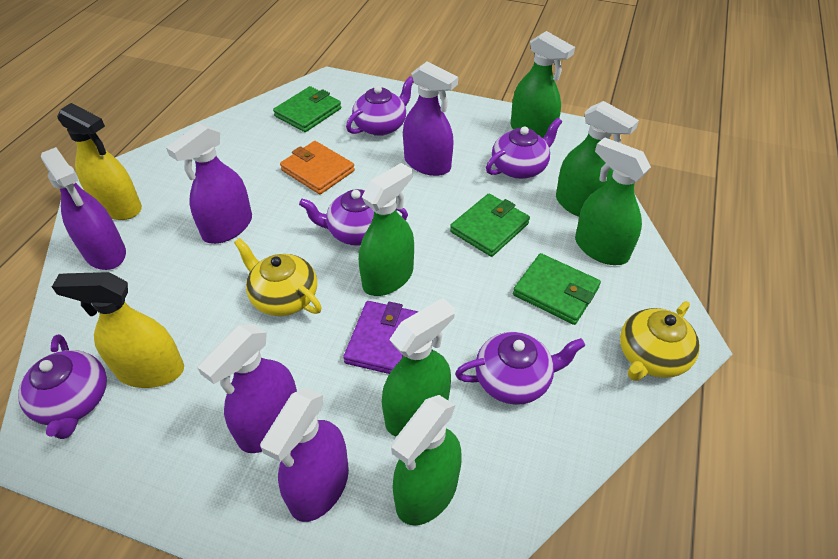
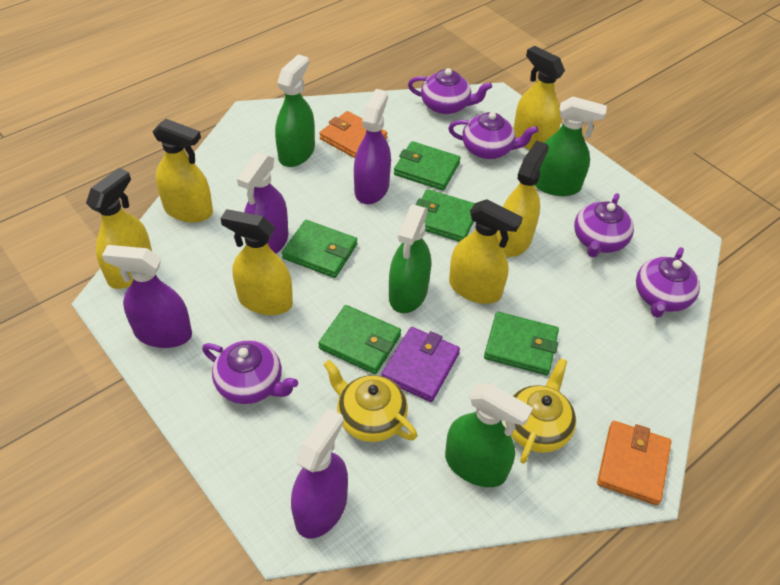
green spray bottle: [359,163,414,296] [382,298,455,437] [391,395,462,526] [511,31,575,138] [556,101,639,217] [575,137,651,265] = 6 -> [275,54,315,167] [389,205,431,313] [445,383,533,487] [535,96,607,196] = 4
green wallet: [273,86,341,132] [450,194,530,257] [513,253,601,325] = 3 -> [282,220,357,278] [318,305,401,374] [394,141,460,191] [416,189,475,242] [484,312,559,375] = 5
orange wallet: [280,141,355,194] = 1 -> [319,111,387,158] [597,421,671,505] = 2
purple spray bottle: [41,147,126,270] [166,123,252,244] [197,324,297,453] [260,388,349,522] [403,61,458,176] = 5 -> [102,245,192,348] [237,152,288,254] [291,408,348,538] [354,89,391,204] = 4
yellow spray bottle: [52,272,184,388] [57,103,142,220] = 2 -> [86,168,152,289] [152,119,213,222] [220,209,293,315] [449,199,523,304] [496,140,549,257] [514,46,565,150] = 6

